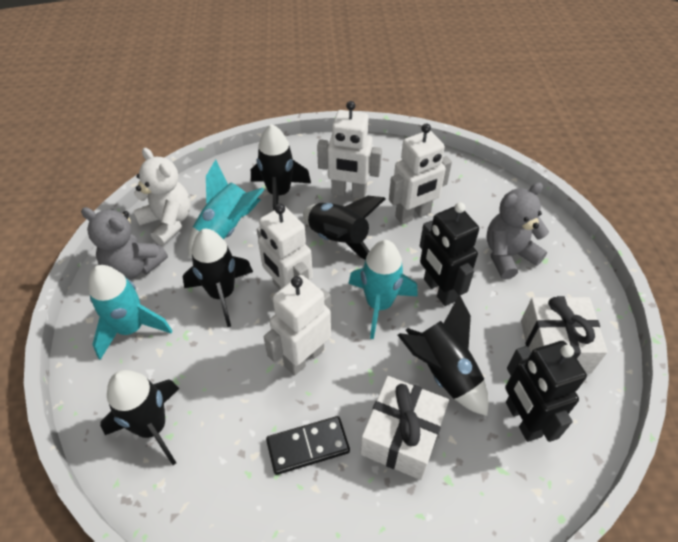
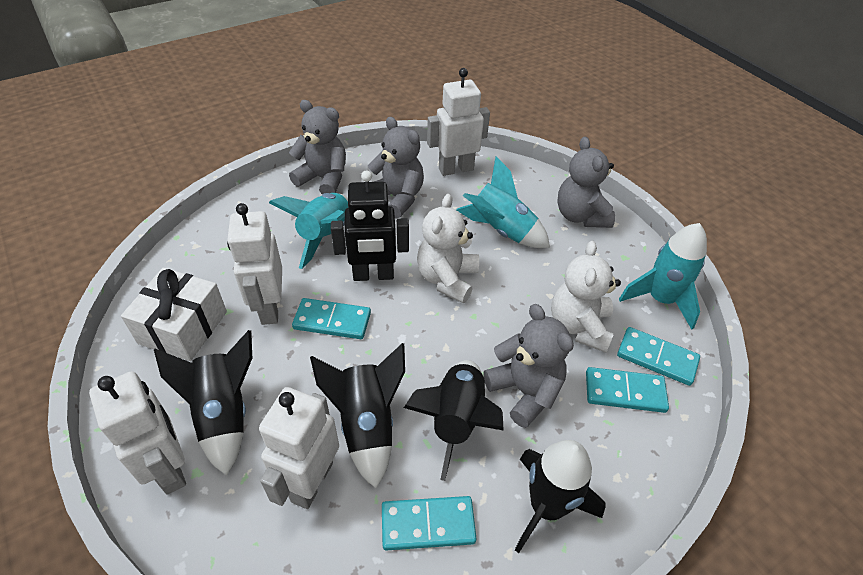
black domino: [266,416,350,475] = 1 -> none = 0
black robot: [420,202,479,306] [505,341,587,442] = 2 -> [331,170,409,281] = 1
black rocket: [100,370,179,465] [182,229,253,327] [251,124,311,211] [303,196,386,260] [398,294,489,416] = 5 -> [154,330,252,476] [310,343,405,488] [404,360,504,481] [515,440,606,553] = 4
grey teddy bear: [81,207,168,280] [486,182,549,280] = 2 -> [289,100,346,194] [368,117,424,219] [483,304,574,428] [557,137,615,228] = 4
turquoise domino: none = 0 -> [292,298,371,339] [382,496,477,551] [586,367,669,413] [617,327,700,386] = 4
white gift: [360,376,449,480] [521,296,608,374] = 2 -> [121,268,227,361] = 1
white teddy bear: [133,148,191,245] = 1 -> [417,194,479,303] [551,241,621,353] = 2

